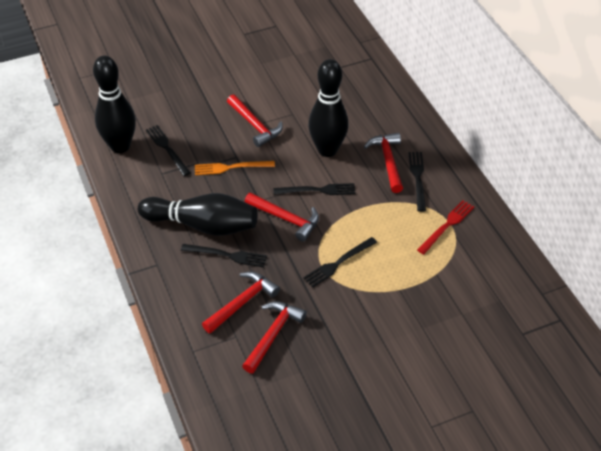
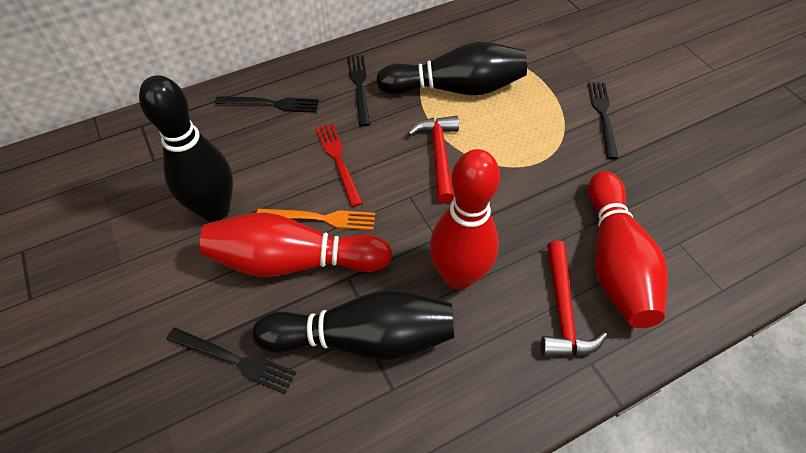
black fork: [146,125,191,176] [181,244,267,267] [273,183,356,195] [303,237,377,288] [409,152,426,212] = 5 -> [167,328,296,394] [215,96,319,113] [347,55,370,126] [588,82,618,159] = 4
red bowling pin: none = 0 -> [200,212,392,277] [430,149,500,289] [588,171,668,328] = 3
red hammer: [202,272,280,334] [227,94,283,147] [242,301,307,374] [245,193,319,242] [364,133,403,193] = 5 -> [408,116,459,203] [541,241,607,357] = 2

